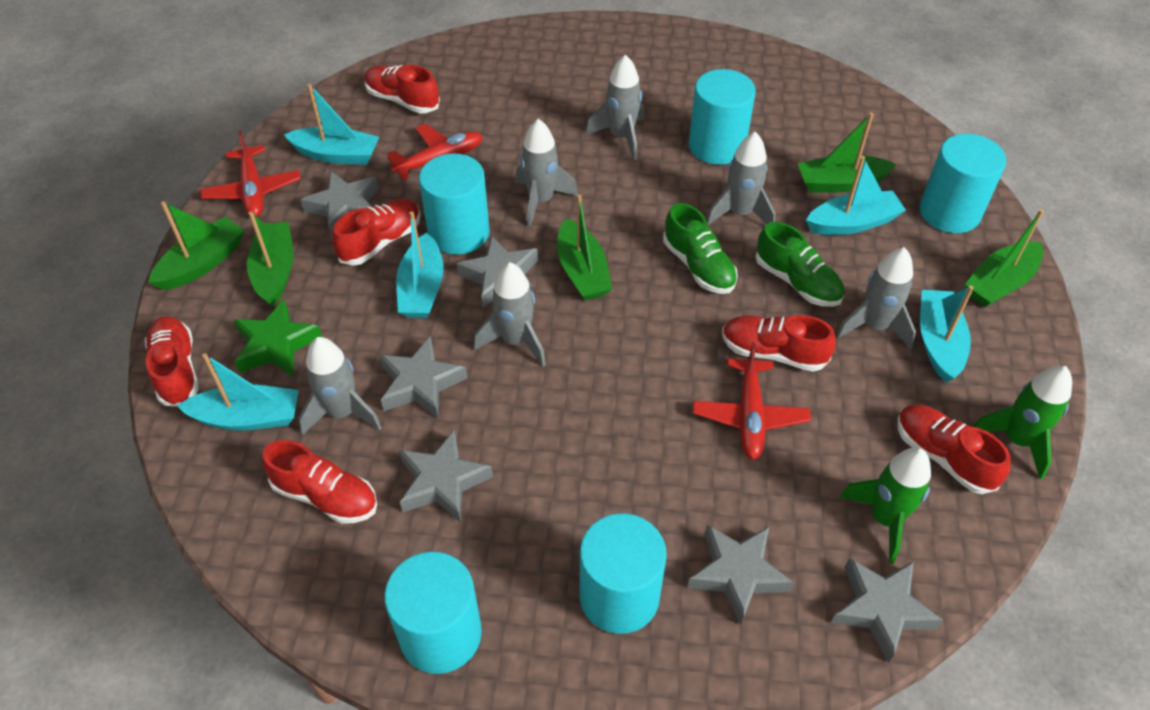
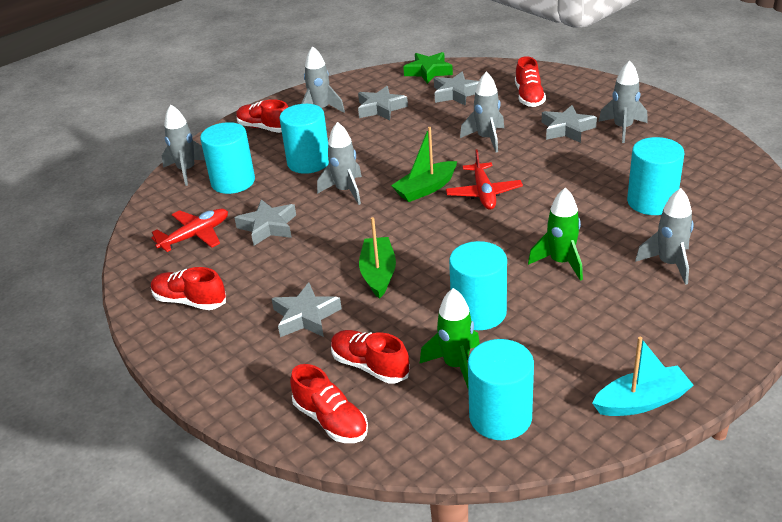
green boat: [148,201,244,290] [247,211,293,307] [557,194,612,301] [797,113,897,192] [965,209,1044,307] = 5 -> [359,217,396,299] [391,127,457,202] = 2
green shoe: [663,203,738,294] [755,222,844,307] = 2 -> none = 0
grey star: [300,171,378,237] [379,336,467,418] [399,430,493,523] [457,235,538,308] [687,525,794,625] [831,558,943,663] = 6 -> [234,199,296,246] [272,282,342,337] [358,86,408,121] [434,72,479,106] [542,105,597,143] = 5
red plane: [200,131,301,217] [387,124,483,180] [693,342,811,460] = 3 -> [151,209,228,252] [446,149,523,210] = 2
red shoe: [145,316,198,407] [262,440,377,524] [332,199,420,266] [365,65,440,113] [722,315,836,372] [897,405,1011,494] = 6 -> [151,267,226,310] [236,99,288,133] [290,364,368,443] [331,330,410,384] [515,56,546,107] = 5
turquoise boat: [177,353,299,431] [284,84,379,165] [396,211,443,318] [806,156,906,235] [920,286,974,383] = 5 -> [592,337,694,416] = 1

